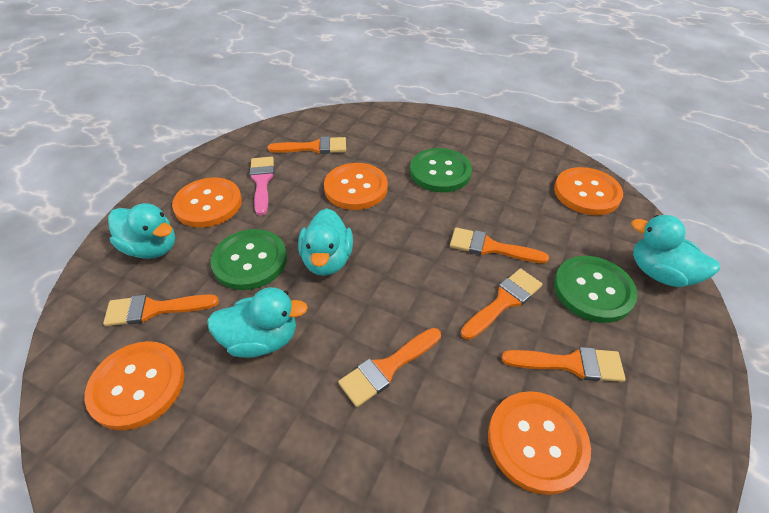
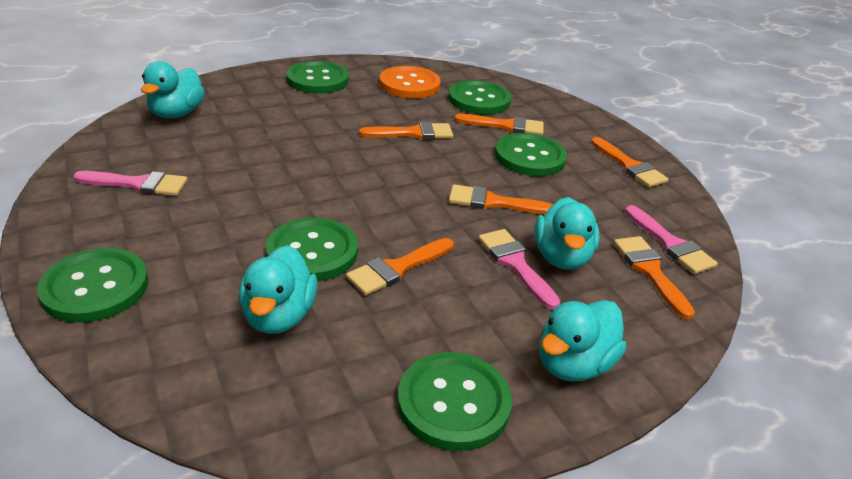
green button: [210,229,287,290] [410,148,472,192] [554,256,638,323] = 3 -> [37,248,149,323] [266,218,358,281] [286,61,349,94] [397,352,512,451] [448,80,511,115] [495,133,567,176] = 6
orange button: [84,341,185,431] [172,178,242,228] [324,163,388,210] [488,391,591,495] [554,167,623,215] = 5 -> [379,66,441,98] = 1
pink brush: [249,157,274,216] = 1 -> [73,171,188,196] [478,229,561,310] [625,205,718,274] = 3

